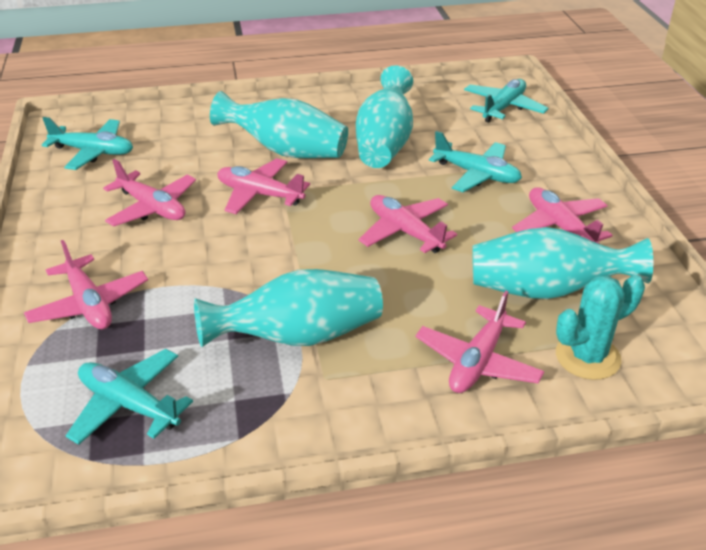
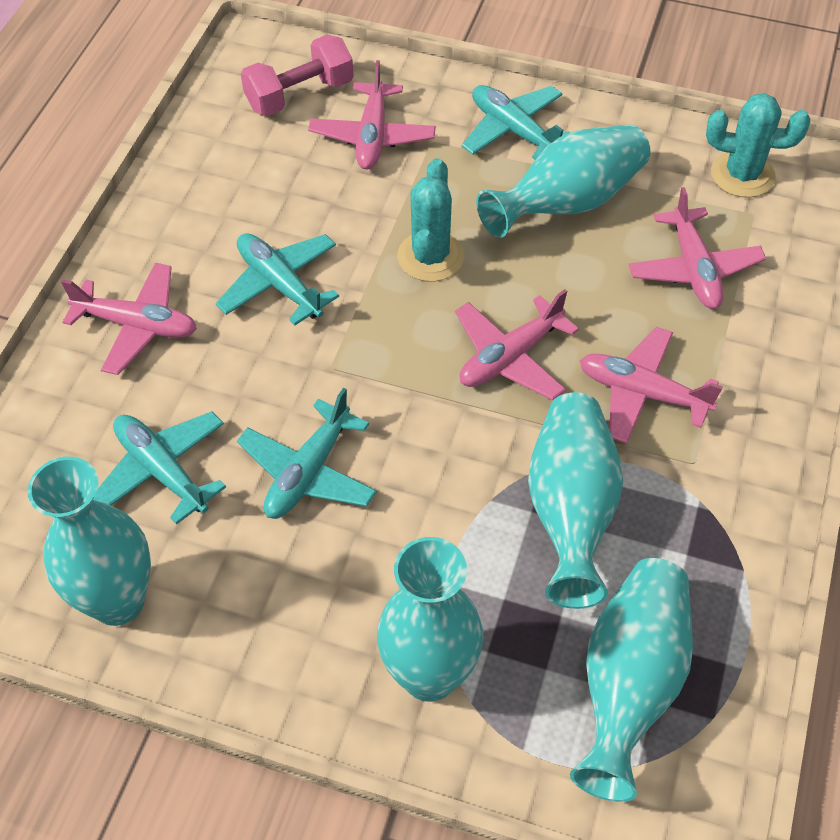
pink dumbbell: none = 0 -> [241,35,354,116] = 1
pink plane: [24,240,148,329] [103,159,196,226] [217,158,310,214] [359,195,457,253] [415,291,544,393] [512,187,613,244] = 6 -> [61,263,197,375] [308,60,436,170] [455,289,579,400] [580,327,723,444] [629,187,766,309] = 5
turquoise cactus: [556,275,645,380] = 1 -> [397,158,464,282] [706,93,810,198] = 2
turquoise vase: [194,269,383,347] [210,91,348,158] [356,65,413,168] [472,227,653,299] = 4 -> [28,457,151,626] [377,537,483,702] [476,124,651,238] [528,392,623,609] [570,558,693,802] = 5

